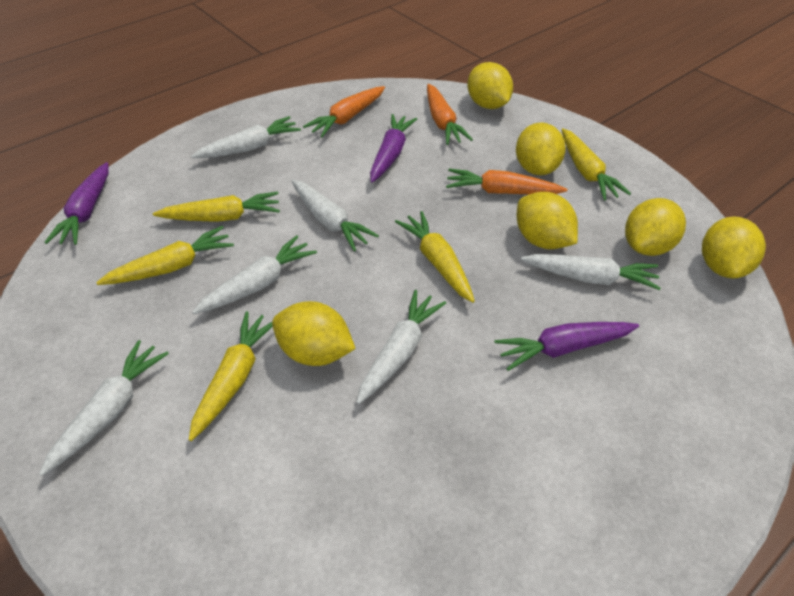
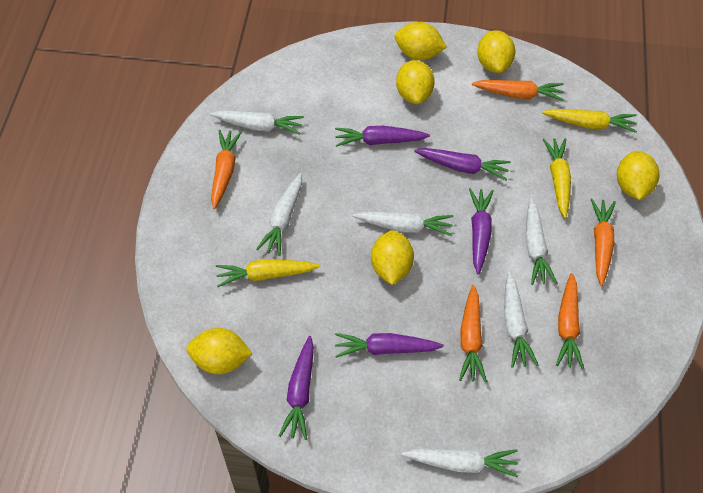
orange carrot: [303,86,385,137] [427,84,473,145] [446,169,567,195] = 3 -> [211,130,242,209] [459,285,487,382] [472,80,564,101] [556,273,584,369] [591,198,616,286] = 5
purple carrot: [44,162,109,245] [370,114,417,183] [494,322,639,371] = 3 -> [279,336,314,440] [335,126,430,147] [335,333,444,358] [414,148,511,180] [469,188,494,274] = 5
yellow carrot: [96,226,234,285] [153,192,280,222] [189,311,273,441] [395,211,475,303] [561,128,631,201] = 5 -> [216,259,320,287] [542,109,637,133] [542,138,571,218] = 3

